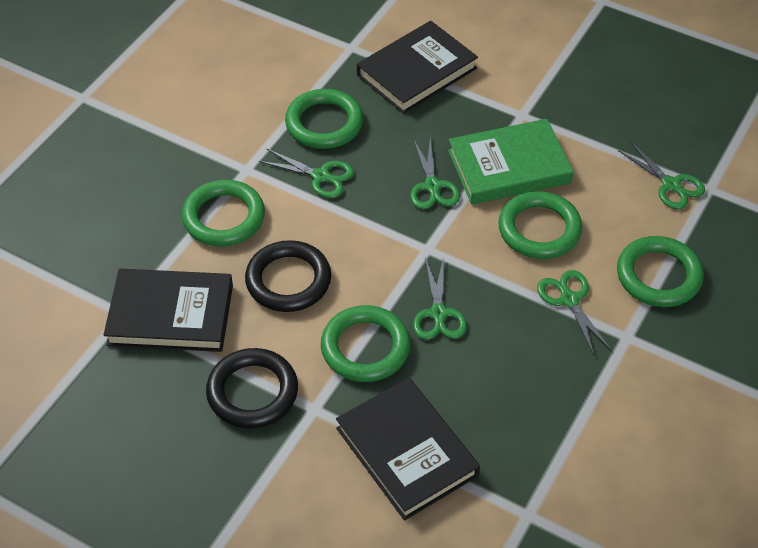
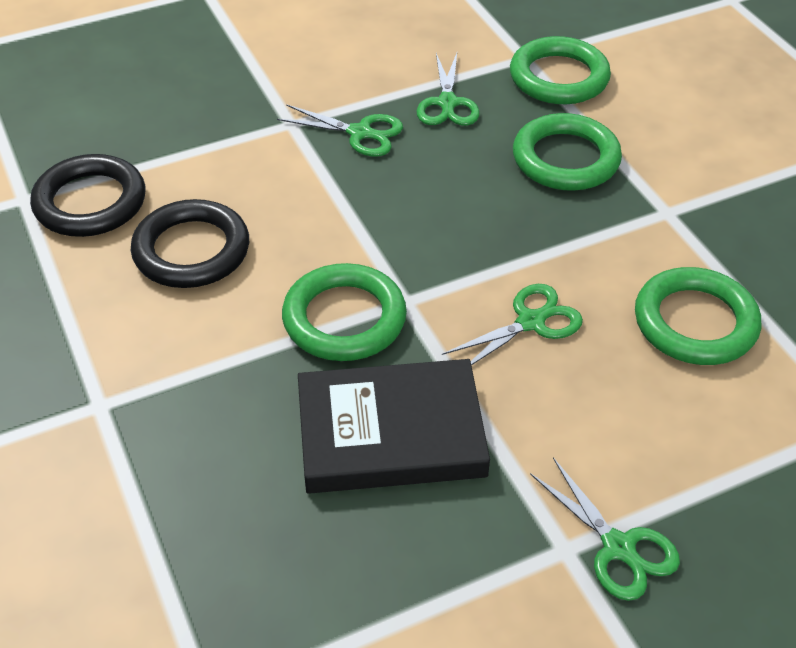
black book: [103,269,233,352] [336,378,480,521] [357,21,478,114] = 3 -> [298,359,490,494] = 1
green book: [448,119,574,205] = 1 -> none = 0
green ring: [182,180,265,247] [285,89,363,149] [321,305,410,382] [498,191,582,259] [617,236,704,307] = 5 -> [282,263,407,361] [510,36,611,104] [513,113,622,191] [635,267,761,365] = 4
green scissors: [259,148,354,198] [410,138,460,209] [413,257,467,340] [537,270,611,355] [618,141,705,209] = 5 -> [277,104,403,156] [416,53,480,126] [442,284,583,365] [530,457,680,601] = 4

